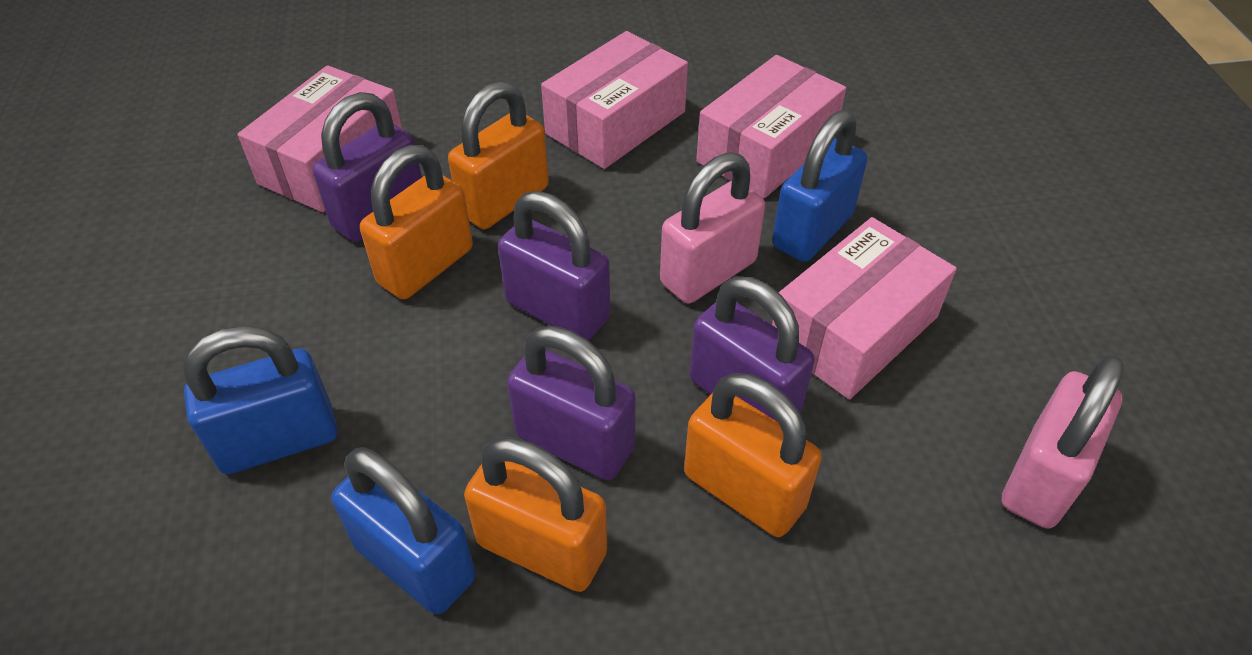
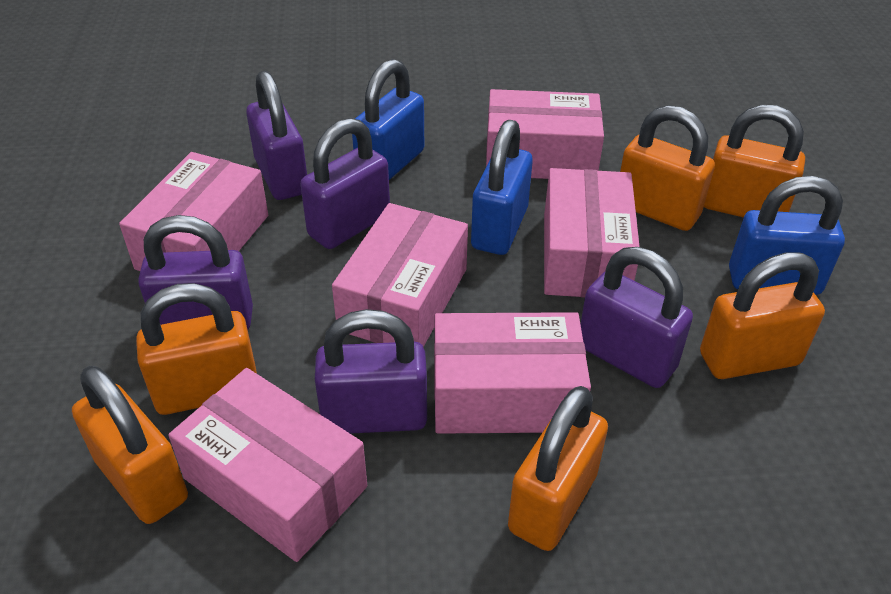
orange padlock: [360,145,473,299] [448,81,549,229] [464,437,607,592] [684,373,822,537] = 4 -> [72,366,188,524] [136,283,257,415] [508,386,608,551] [620,105,715,231] [700,252,825,379] [704,105,805,218] = 6
pink box: [238,65,403,212] [541,31,688,169] [696,55,846,198] [772,217,957,399] = 4 -> [119,152,268,271] [168,368,367,562] [332,203,468,347] [434,312,591,434] [486,89,604,179] [544,168,640,298] = 6
pink padlock: [660,152,765,304] [1001,355,1124,529] = 2 -> none = 0
purple padlock: [313,92,422,242] [498,191,610,340] [507,326,636,480] [690,276,815,421] = 4 -> [138,215,253,330] [246,71,307,200] [300,118,390,249] [315,309,427,434] [581,247,693,388] = 5

